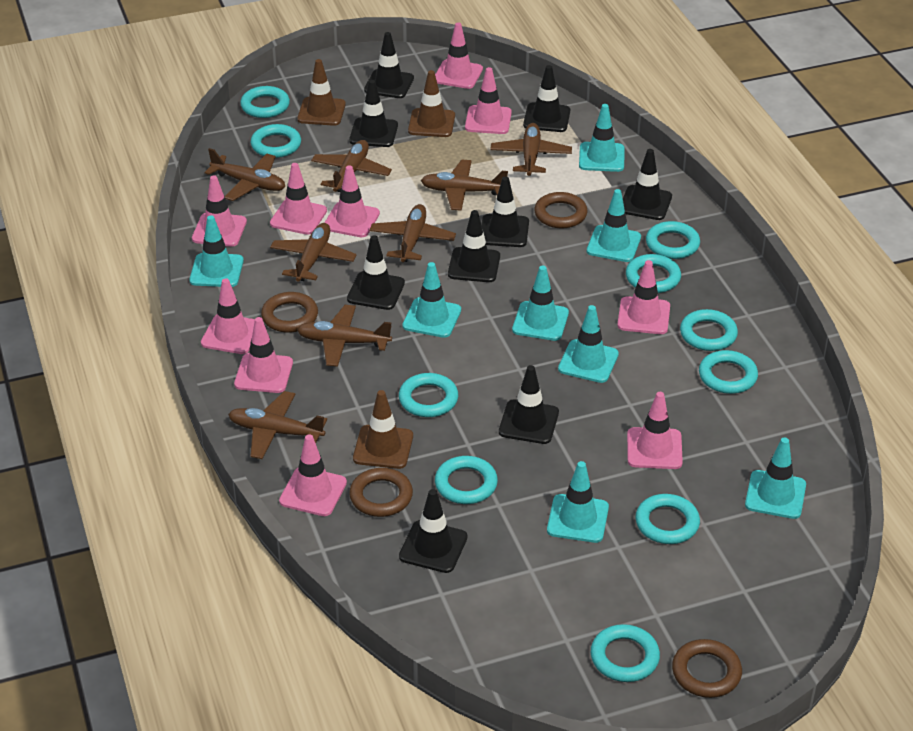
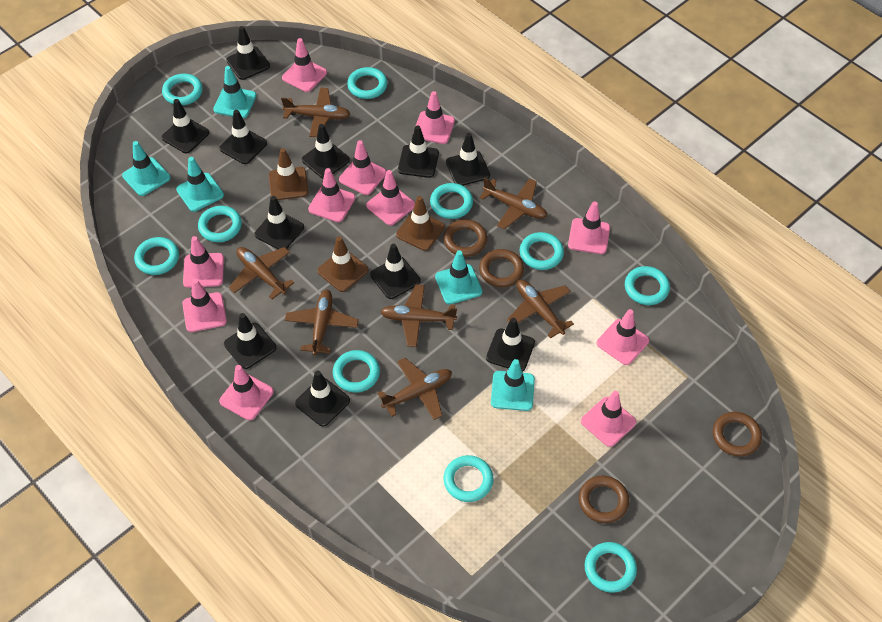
black traffic cone: [347,236,405,310] [349,80,398,147] [364,32,414,98] [399,489,468,573] [448,210,500,282] [481,176,529,247] [499,365,559,444] [523,65,570,132] [623,149,672,220] = 9 -> [162,99,209,153] [220,110,267,164] [224,313,277,369] [226,26,270,80] [255,196,304,249] [295,371,350,427] [302,124,350,179] [370,244,420,299] [398,125,439,178] [446,133,490,186] [486,318,535,372] = 11
brown plane: [204,148,285,201] [228,391,327,459] [270,223,357,282] [297,305,392,367] [311,140,392,192] [370,204,456,262] [421,160,508,211] [490,123,572,176] = 8 -> [229,247,294,299] [281,88,350,137] [285,289,359,356] [377,358,452,420] [380,284,457,347] [479,177,547,229] [507,280,574,339] = 7
pink traffic cone: [192,175,247,247] [201,278,255,354] [234,317,293,393] [270,163,327,235] [279,434,347,516] [324,165,380,237] [435,23,483,89] [465,67,512,134] [617,260,670,334] [627,392,683,469] = 10 -> [182,279,227,332] [183,236,224,288] [219,365,274,420] [282,38,327,92] [308,168,355,222] [339,140,386,195] [366,170,415,225] [413,91,455,144] [568,201,610,254] [581,391,636,447] [597,309,649,365] = 11
turquoise traffic cone: [189,215,244,287] [402,262,461,338] [512,266,569,341] [547,461,609,543] [558,305,619,383] [579,104,625,172] [587,189,641,262] [745,437,806,519] = 8 -> [122,141,170,196] [176,157,224,212] [213,66,256,118] [435,250,482,304] [491,359,535,411] = 5

